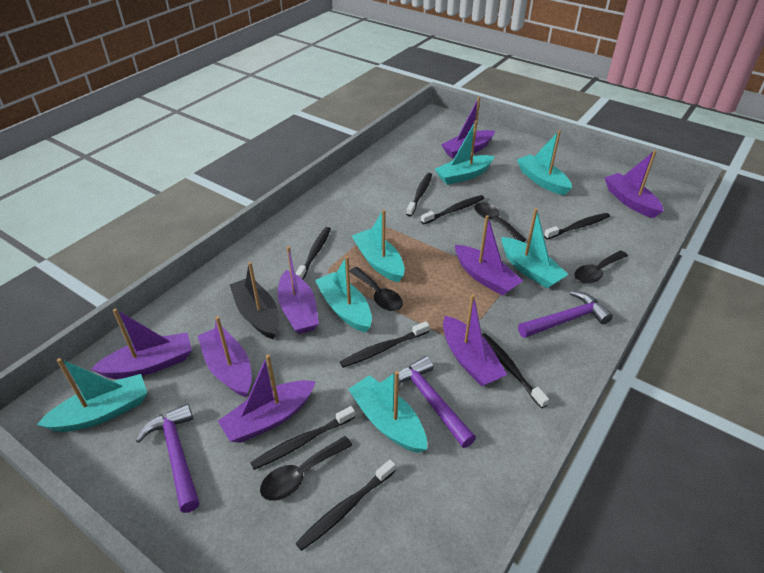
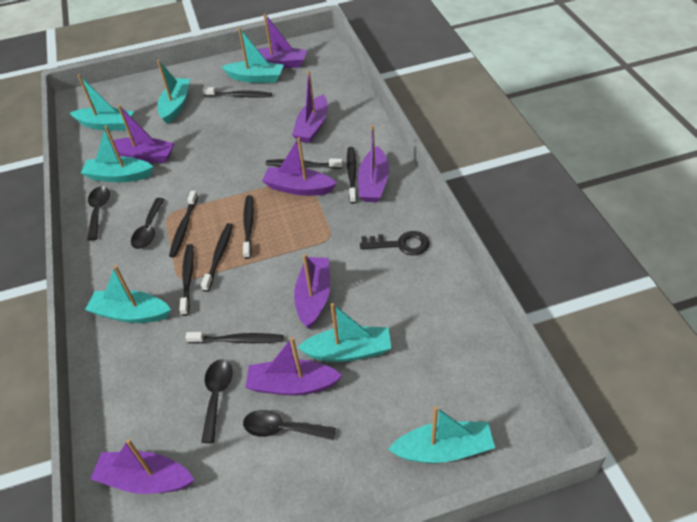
black boat: [230,262,279,340] = 1 -> none = 0
black key: none = 0 -> [360,231,429,255] = 1
purple hammer: [136,404,199,513] [399,356,476,448] [518,291,613,338] = 3 -> none = 0

